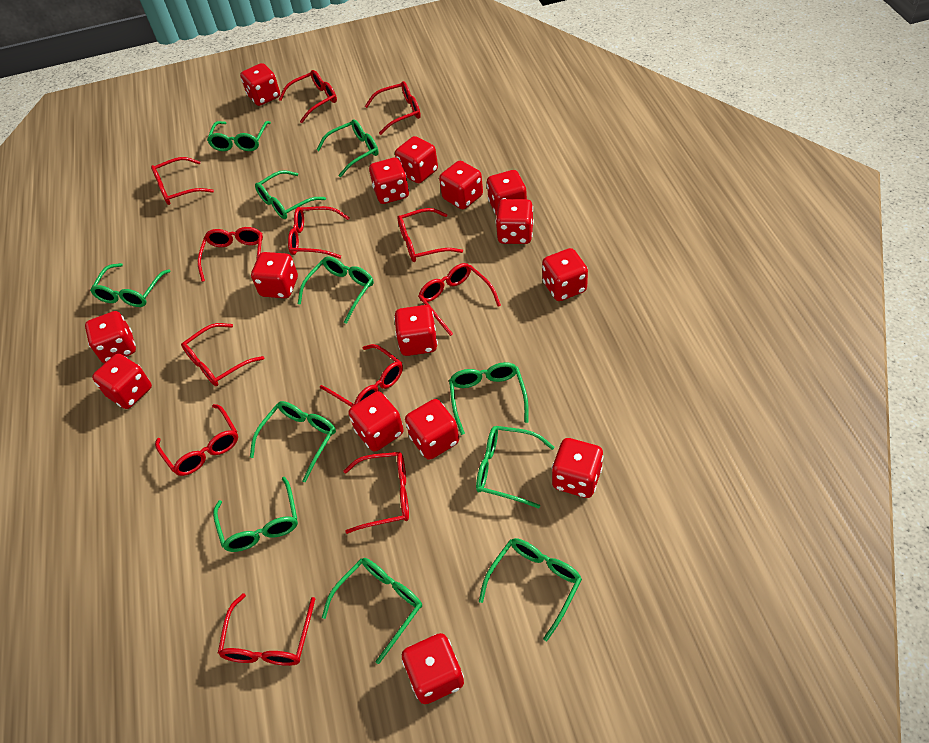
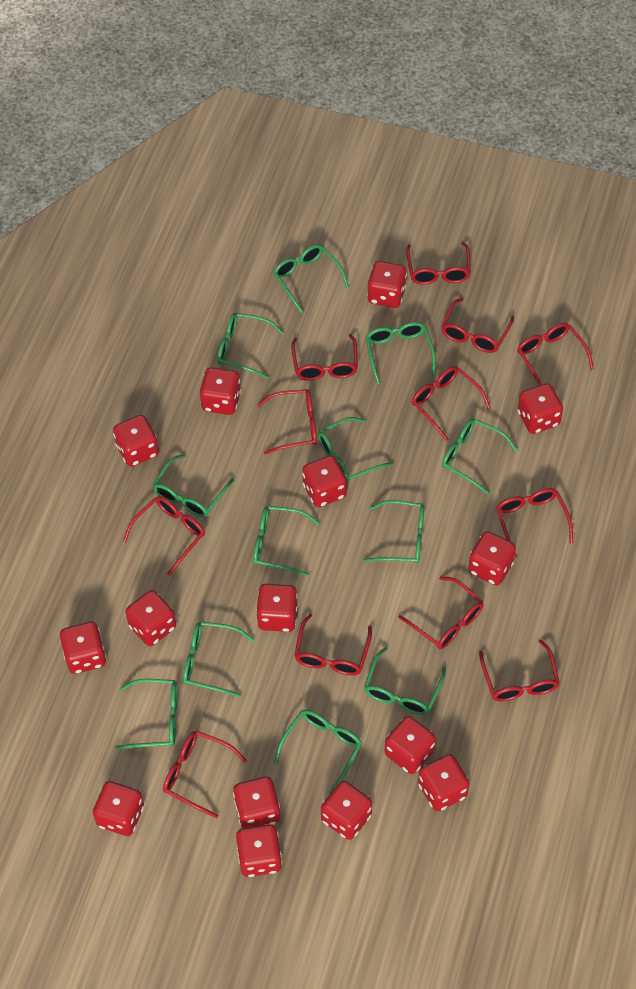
green glasses: [90,263,170,307] [207,121,271,151] [213,477,298,552] [250,401,336,482] [255,170,326,219] [298,257,374,324] [316,119,379,177] [322,558,422,664] [449,362,529,435] [476,426,554,509] [479,538,582,641] = 11 -> [115,679,178,749] [152,454,234,517] [183,621,254,697] [217,313,284,379] [253,506,320,576] [273,244,349,313] [274,710,362,794] [318,417,394,483] [363,500,425,564] [364,647,446,715] [365,322,436,384] [442,418,518,495] = 12

